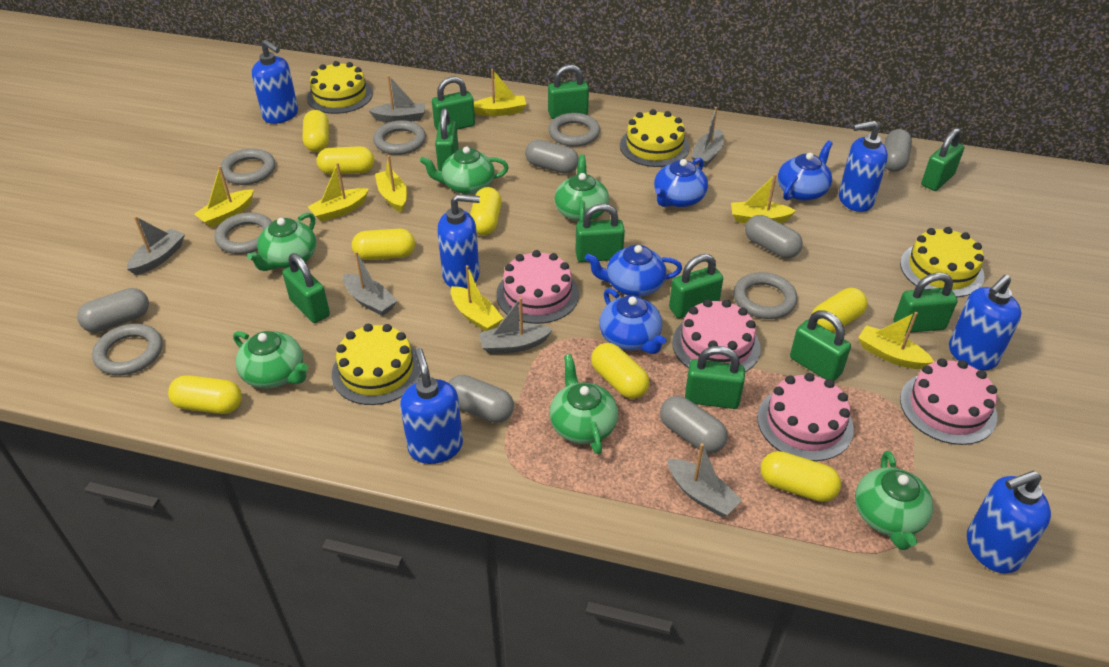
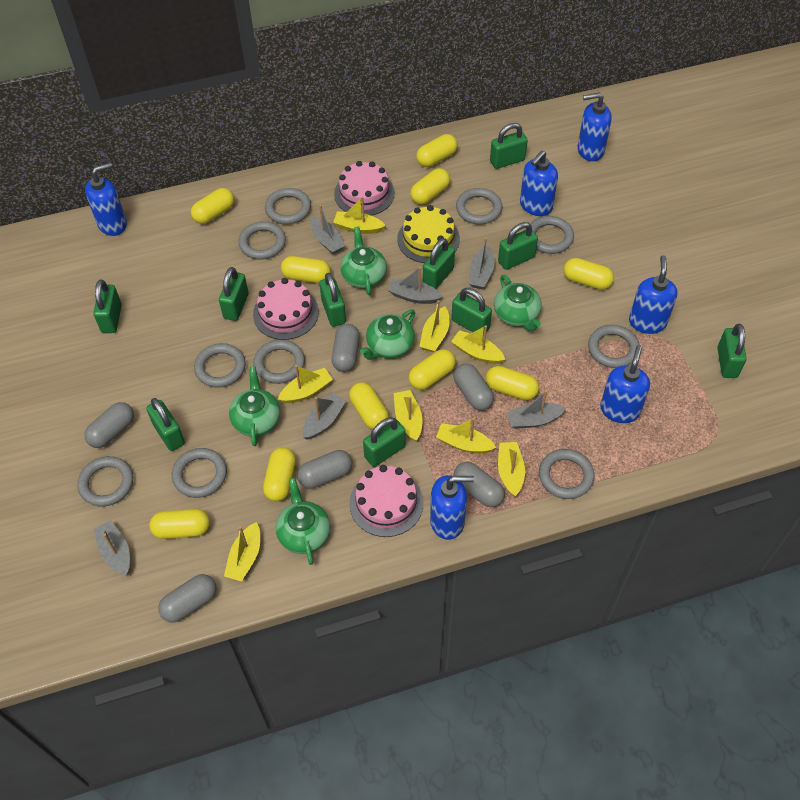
blue teapot: [585,245,682,297] [599,288,666,354] [654,158,708,207] [778,141,833,201] = 4 -> none = 0
green teapot: [233,331,308,389] [247,213,317,271] [420,147,509,194] [549,354,618,454] [554,154,609,222] [855,451,933,550] = 6 -> [229,366,280,446] [276,478,330,565] [340,226,387,295] [360,309,415,360] [494,275,542,331] = 5
grey ring: [92,324,163,375] [214,212,272,254] [220,148,275,185] [373,120,426,155] [548,113,600,147] [734,272,797,319] = 6 -> [78,456,133,507] [172,448,227,498] [194,343,246,388] [238,221,286,260] [253,340,305,384] [265,188,311,224] [456,188,502,224] [531,216,574,254] [539,449,595,499] [588,325,639,368] = 10
pink cake: [496,250,579,324] [672,299,761,372] [757,373,854,461] [900,358,997,445] = 4 -> [253,278,319,340] [334,161,395,216] [349,465,424,537] = 3
yellow boat: [194,166,254,227] [308,163,369,222] [375,155,407,212] [451,265,504,331] [474,69,526,116] [731,174,796,223] [858,312,934,369] = 7 -> [224,522,260,581] [278,365,333,403] [333,196,386,234] [394,390,422,441] [419,300,449,352] [436,418,496,453] [451,325,505,364] [498,442,525,496] = 8
yellow cake: [307,61,373,114] [332,324,421,405] [620,109,690,167] [900,227,985,297] = 4 -> [397,205,460,263] = 1
yellow capsule: [168,375,242,414] [303,110,329,152] [317,146,374,175] [352,229,415,260] [470,187,502,235] [591,343,649,399] [760,451,841,502] [811,288,868,333] = 8 -> [149,509,210,539] [191,188,234,224] [263,447,296,501] [281,256,331,283] [349,382,389,430] [408,349,456,390] [410,168,450,205] [416,134,458,167] [486,366,539,400] [563,258,614,290] = 10

